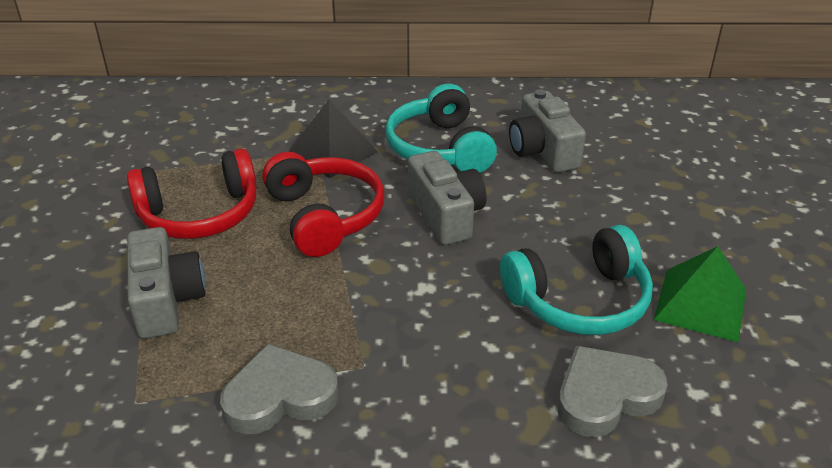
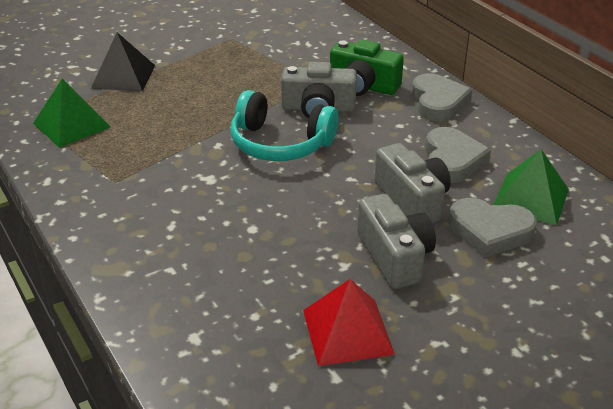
green camera: none = 0 -> [330,40,404,96] = 1
green pyramid: [654,246,746,342] = 1 -> [33,78,110,148] [494,149,569,226] = 2
grey heart: [220,344,339,434] [558,346,668,437] = 2 -> [412,73,472,121] [425,127,491,183] [449,198,537,257] = 3
red headphones: [127,148,257,239] [262,152,384,257] = 2 -> none = 0
red pyramid: none = 0 -> [303,279,395,366] = 1
turquoise headphones: [385,84,497,173] [500,225,653,335] = 2 -> [231,90,339,161] = 1

